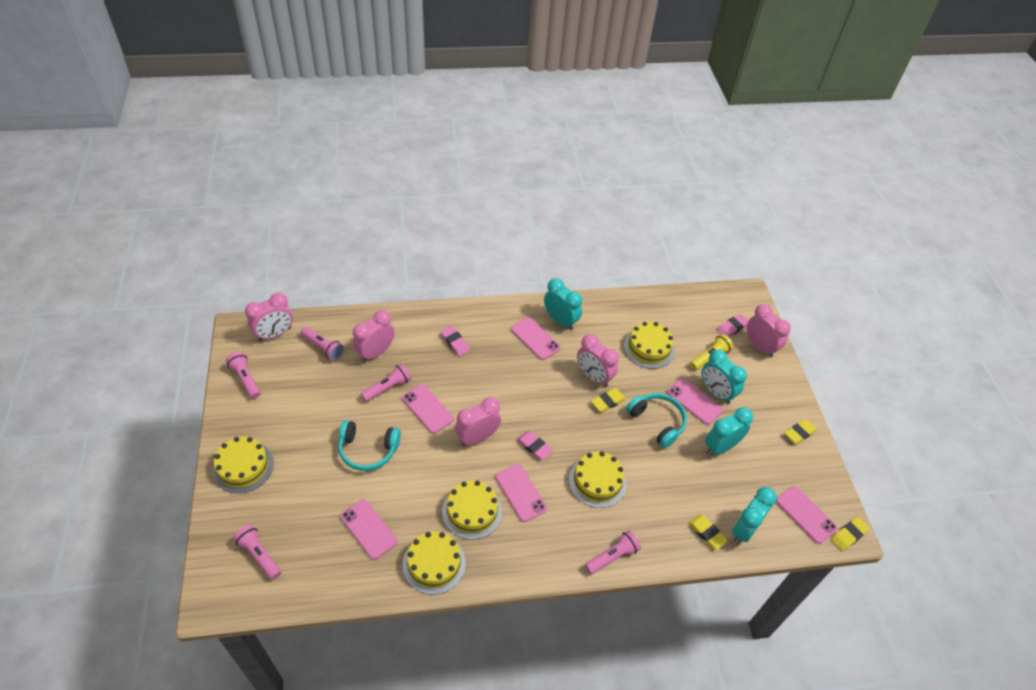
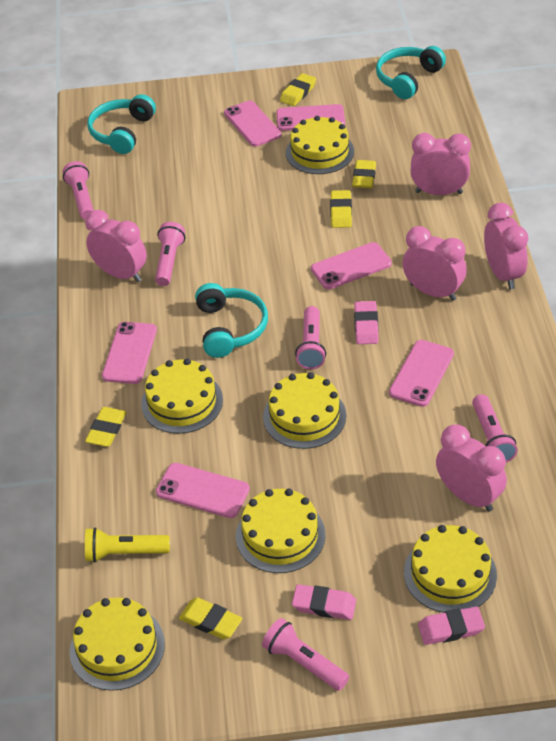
turquoise clock: [544,278,582,330] [702,350,747,404] [705,407,753,456] [732,487,777,544] = 4 -> none = 0
turquoise headphones: [338,420,401,471] [626,393,687,448] = 2 -> [88,94,156,154] [195,283,268,358] [376,46,446,99] = 3
yellow cake: [213,436,274,494] [403,531,466,595] [442,480,502,540] [569,451,626,508] [624,322,675,369] = 5 -> [70,597,165,691] [141,359,223,434] [236,489,325,573] [263,372,346,449] [286,116,354,174] [404,525,497,613] = 6
yellow eraser: [591,388,626,412] [688,514,728,550] [785,419,817,444] [831,517,870,551] = 4 -> [85,407,126,447] [179,597,242,639] [280,73,316,106] [330,190,352,228] [352,160,376,188] = 5

